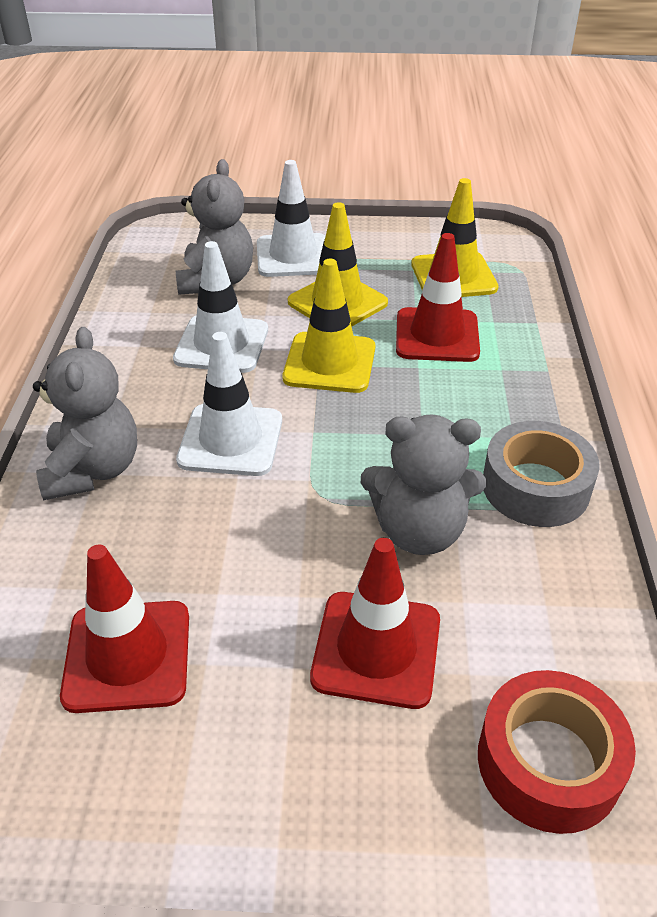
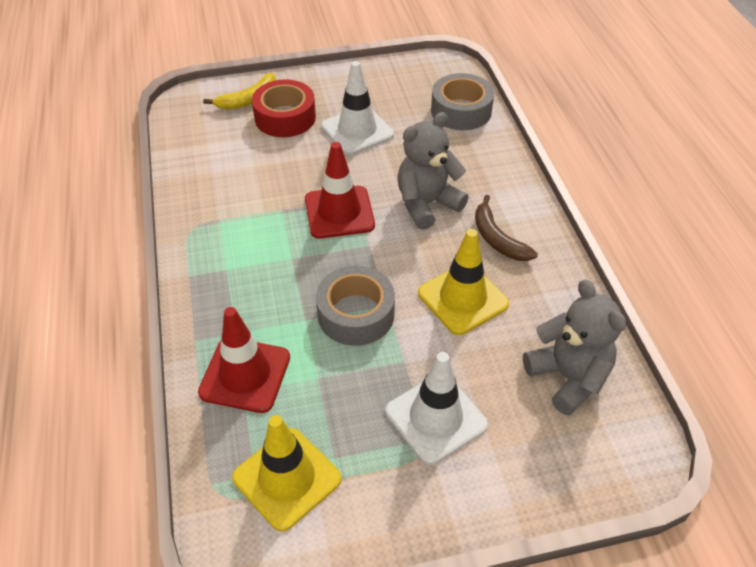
brown banana: none = 0 -> [475,195,538,261] = 1
grey tape: [483,421,600,527] = 1 -> [316,266,395,346] [431,73,494,130] = 2
grey teddy bear: [33,327,137,501] [176,159,253,294] [361,414,486,555] = 3 -> [397,112,469,230] [523,279,626,415] = 2
red traffic cone: [60,545,189,713] [310,538,440,709] [396,233,480,362] = 3 -> [198,307,290,413] [305,142,375,239] = 2
white traffic cone: [173,241,268,373] [176,332,282,476] [257,160,326,277] = 3 -> [321,61,394,155] [385,352,488,465] = 2
yellow banana: none = 0 -> [203,73,276,110] = 1
yellow traffic cone: [283,259,375,393] [288,202,388,327] [411,178,499,297] = 3 -> [232,415,341,532] [418,229,509,335] = 2

